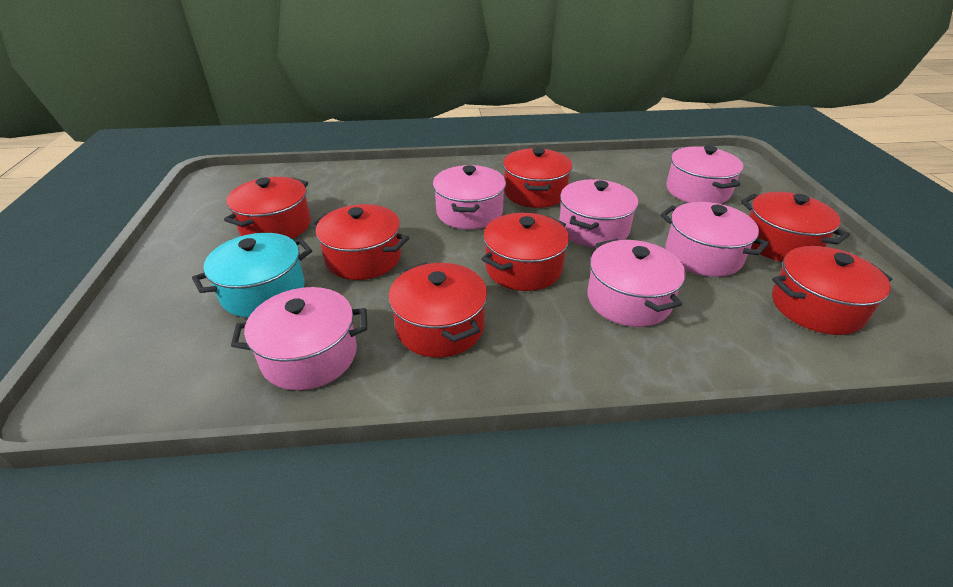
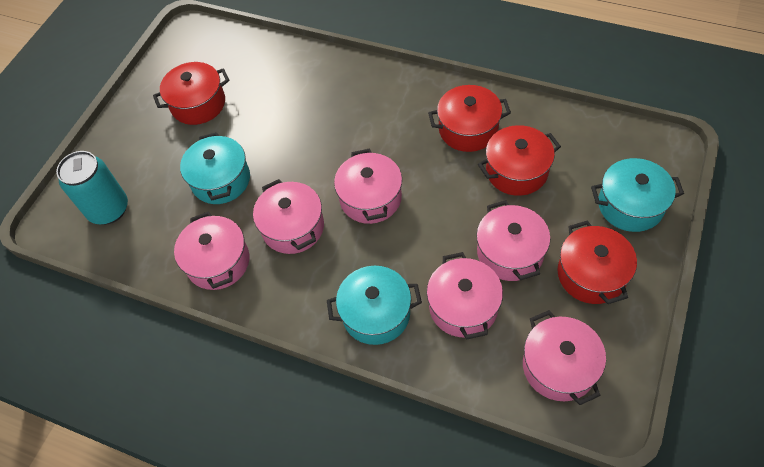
red pot: [224,177,311,239] [311,204,409,280] [388,262,488,358] [482,213,569,291] [503,148,572,208] [741,192,850,262] [772,246,892,335] = 7 -> [153,62,230,125] [428,85,511,152] [478,125,561,196] [557,220,637,304] = 4
turquoise can: none = 0 -> [56,151,128,225] = 1
turquoise pot: [192,233,312,317] = 1 -> [180,132,250,204] [327,266,422,345] [591,158,684,232] = 3

